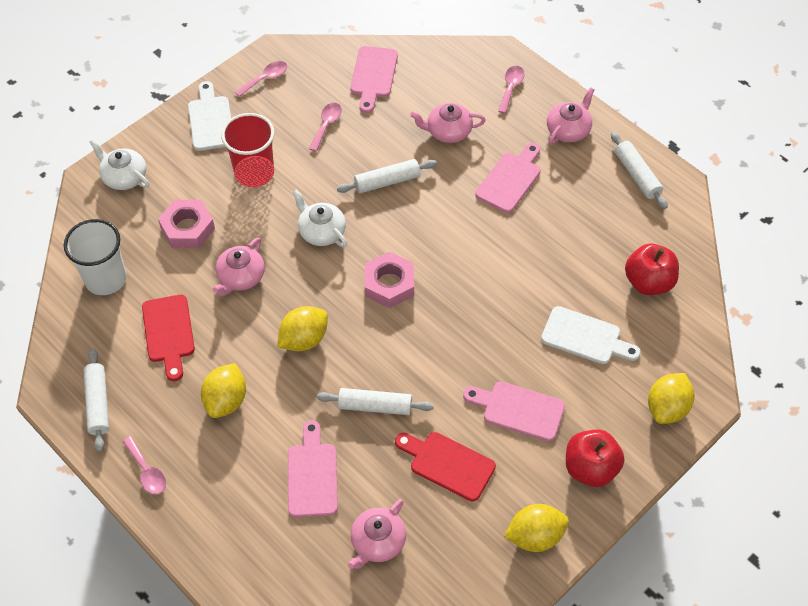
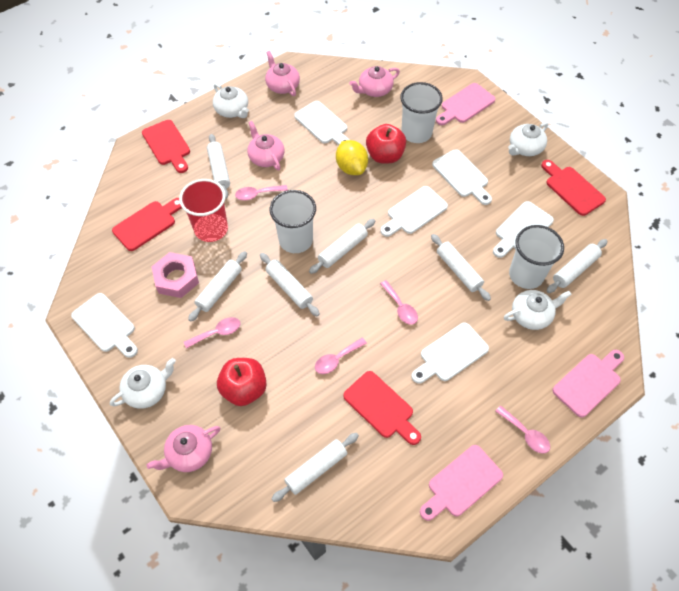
pink cutting board: [288,420,338,517] [350,46,398,113] [463,381,565,441] [475,143,541,213] = 4 -> [420,445,503,521] [436,83,495,125] [552,350,624,418] = 3
pink nut: [158,200,215,248] [365,252,414,308] = 2 -> [152,252,199,298] = 1
pink spoon: [123,436,166,494] [235,61,287,97] [309,103,342,152] [498,66,525,114] = 4 -> [184,317,240,349] [235,185,288,200] [315,338,367,374] [380,280,418,325] [495,406,550,454] = 5
red cutting board: [142,295,195,381] [395,432,496,501] = 2 -> [112,198,182,251] [142,120,190,173] [343,371,421,445] [541,160,606,216] = 4
white cup: [64,219,127,295] = 1 -> [270,190,316,253] [400,82,443,143] [509,225,564,289] = 3
white cutting board: [188,81,231,151] [541,306,641,364] = 2 -> [71,293,138,358] [294,101,350,145] [380,186,448,237] [411,323,489,384] [432,149,492,205] [493,201,554,258] = 6
white rolling pin: [83,348,109,452] [317,388,434,415] [337,159,437,193] [611,132,668,209] = 4 -> [188,251,247,322] [207,134,230,199] [260,253,320,317] [272,433,359,502] [309,219,375,274] [431,234,491,301] [547,239,607,293] = 7
white teapot: [89,139,149,190] [292,189,347,248] = 2 -> [110,358,176,409] [213,83,249,118] [504,290,572,330] [508,122,548,156] = 4
yellow lemon: [201,363,246,418] [277,306,328,351] [504,504,569,552] [648,373,694,424] = 4 -> [336,140,368,175] = 1

